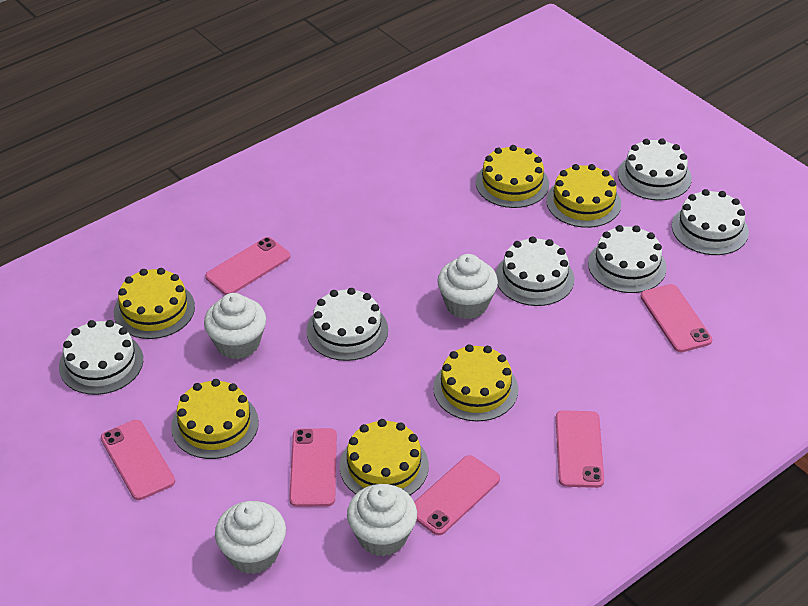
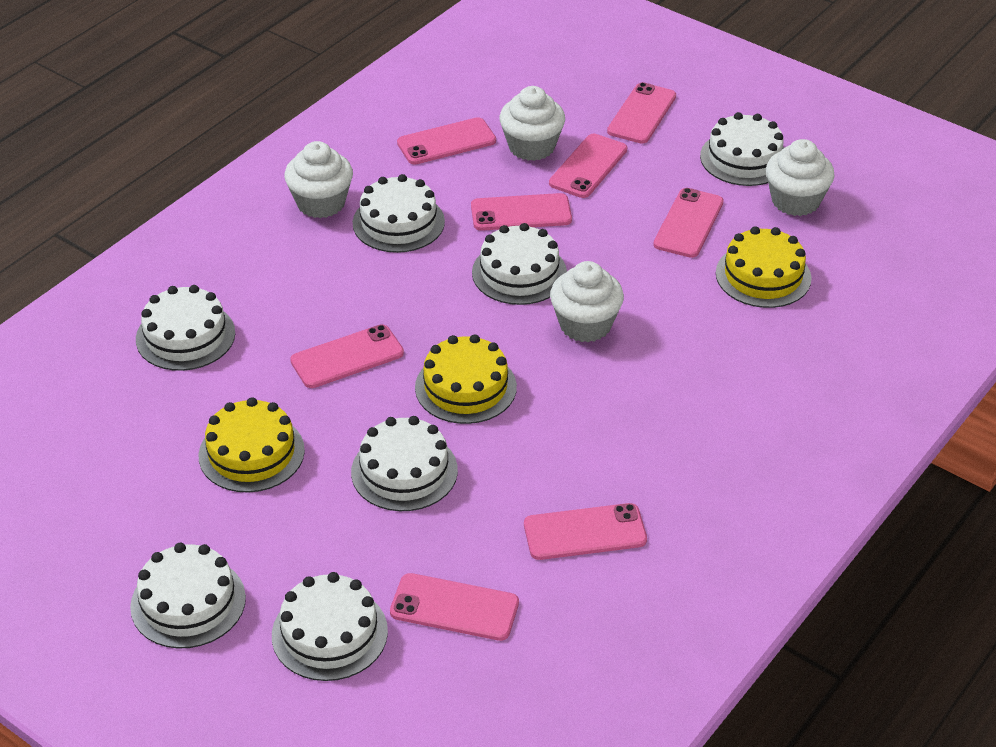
pink phone: [101,420,175,500] [205,237,290,295] [289,428,337,507] [414,455,500,535] [556,410,604,488] [641,284,712,352] = 6 -> [290,324,404,388] [390,573,519,641] [397,117,496,165] [471,193,572,231] [524,503,647,560] [549,134,627,198] [607,82,676,143] [653,188,724,258] = 8
white cake: [59,320,143,395] [306,288,388,361] [496,236,574,306] [588,225,667,293] [618,138,692,200] [672,189,749,255] = 6 -> [130,543,246,648] [136,285,235,371] [272,572,388,681] [351,416,458,511] [352,174,445,253] [472,223,567,305] [700,112,784,186] = 7
yellow cake: [114,268,195,339] [171,379,259,459] [340,419,429,495] [433,344,518,421] [476,145,549,208] [546,164,621,228] = 6 -> [199,397,305,493] [415,334,517,424] [716,226,812,308] = 3

